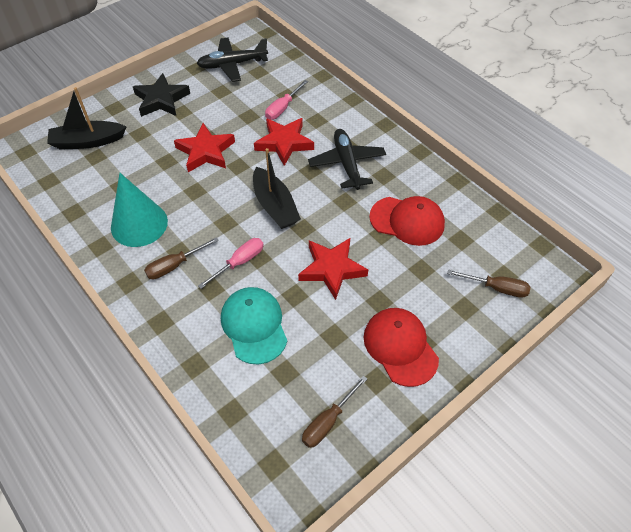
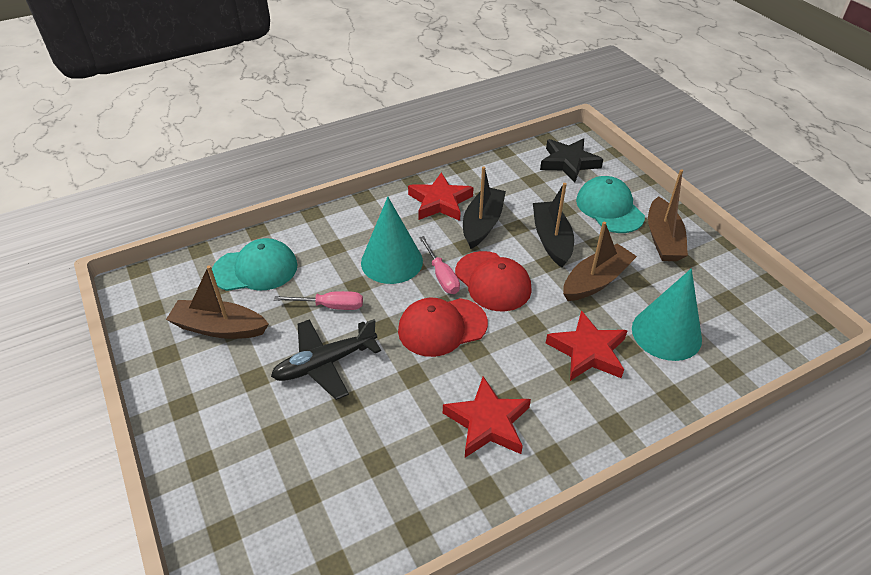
black plane: [196,37,268,82] [308,129,386,190] = 2 -> [271,319,381,400] = 1
brown boat: none = 0 -> [166,265,269,339] [563,222,637,301] [648,169,688,261] = 3
brown screwdriver: [144,237,219,279] [302,375,367,448] [447,270,531,298] = 3 -> none = 0
turquoise cap: [221,287,287,364] = 1 -> [212,238,298,291] [576,176,645,233] = 2
turquoise cone: [111,173,168,247] = 1 -> [361,197,423,284] [632,269,702,361] = 2

